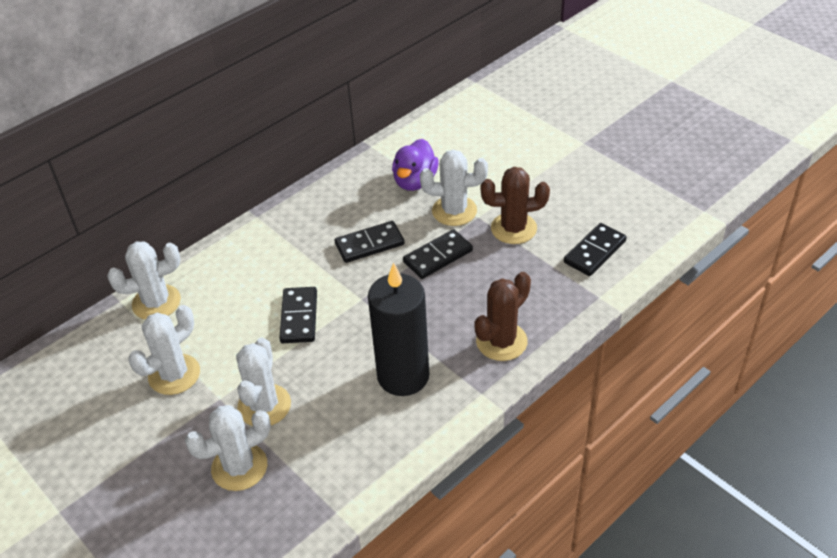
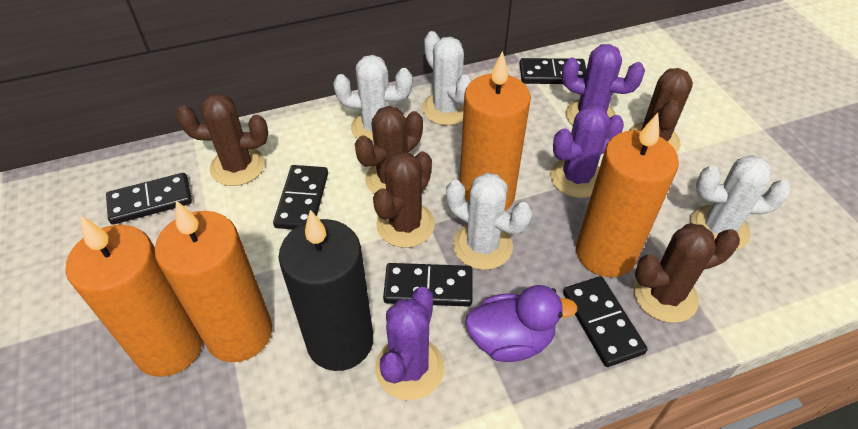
black domino: [279,287,317,343] [335,221,405,263] [403,229,473,279] [564,223,627,276] = 4 -> [106,173,192,225] [273,165,328,229] [383,263,472,307] [520,58,587,84] [563,276,647,367] = 5
brown cactus: [474,272,531,361] [481,167,550,244] = 2 -> [176,93,268,186] [355,106,423,194] [373,151,435,248] [629,68,693,153] [633,223,740,323] = 5
orange candle: none = 0 -> [66,216,203,377] [154,201,272,362] [460,51,531,211] [576,113,679,277] = 4
purple cactus: none = 0 -> [375,287,445,400] [550,105,624,198] [562,44,645,126] = 3
white cactus: [107,241,181,320] [128,305,200,395] [185,405,271,491] [236,338,291,426] [420,150,488,226] = 5 -> [333,55,412,145] [422,31,472,125] [446,173,533,270] [690,155,791,250] = 4

